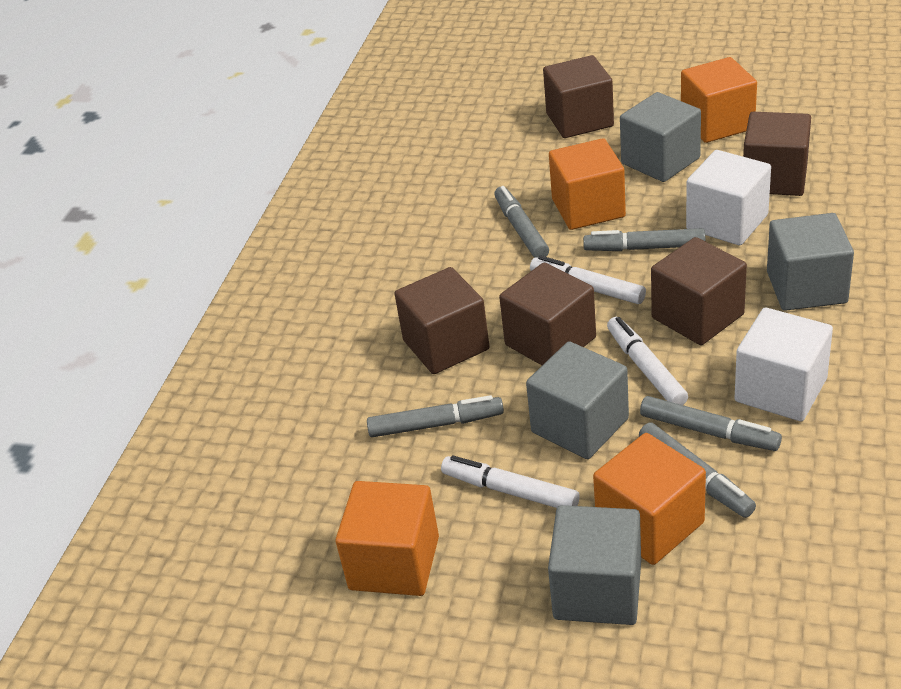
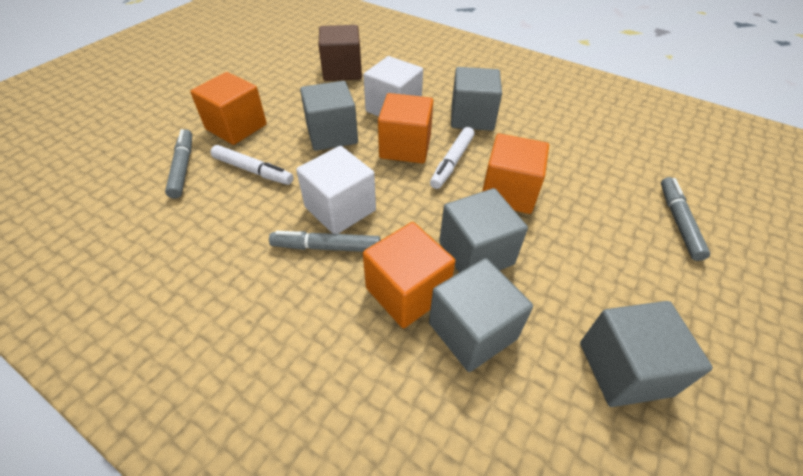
brown cube: [394,267,490,374] [499,263,596,365] [543,55,614,138] [651,237,747,345] [743,112,811,196] = 5 -> [319,25,362,81] = 1
grey cube: [526,341,629,459] [548,505,641,625] [620,92,701,182] [767,213,854,311] = 4 -> [300,81,358,151] [429,258,533,372] [439,188,528,273] [451,67,502,131] [580,301,713,407] = 5
grey marker: [367,395,504,437] [494,186,549,258] [583,228,705,251] [639,423,756,518] [640,396,782,451] = 5 -> [165,129,192,199] [269,231,381,252] [661,177,710,261] = 3
white marker: [441,455,579,508] [530,255,646,304] [607,317,688,405] = 3 -> [211,145,293,185] [430,127,475,189] = 2

